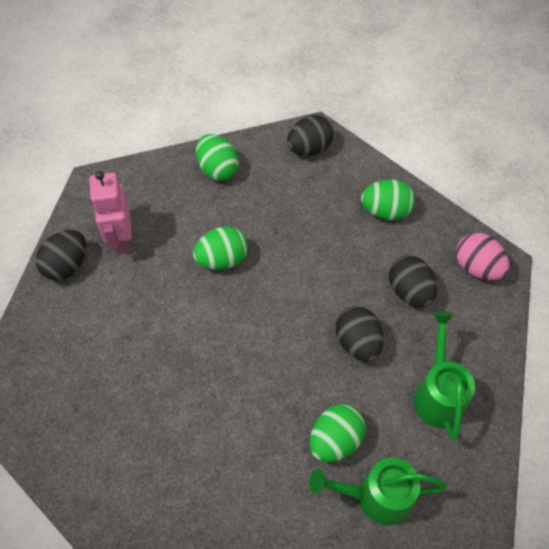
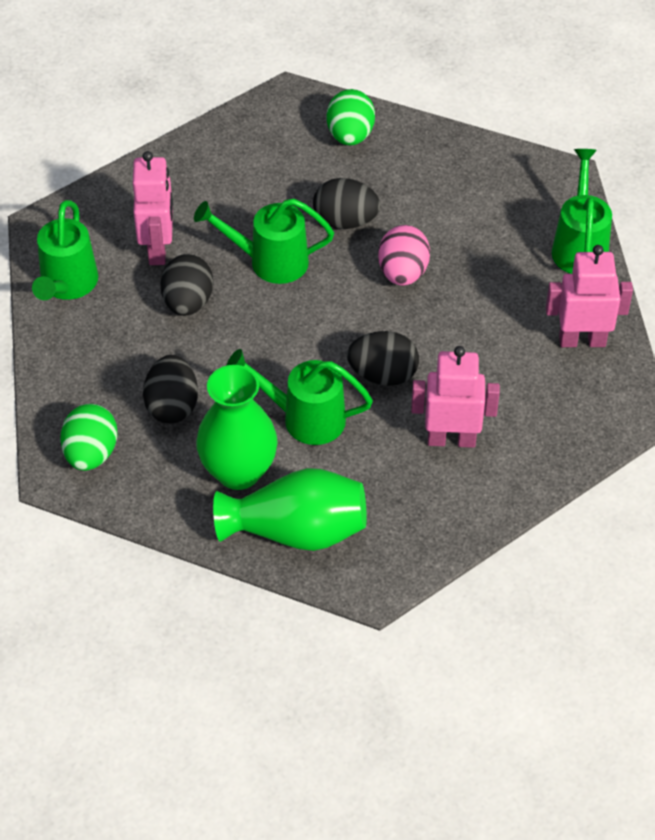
green egg: [193,226,248,270] [196,134,239,181] [310,404,366,462] [361,179,415,220] = 4 -> [60,404,118,471] [327,89,375,146] = 2
green vase: none = 0 -> [196,365,278,490] [213,468,367,551] = 2
green watering can: [309,458,447,526] [414,311,475,440] = 2 -> [32,200,98,300] [194,198,334,284] [226,349,373,445] [552,149,612,274] = 4
pink robot: [89,171,132,255] = 1 -> [133,151,173,265] [411,346,500,448] [546,245,633,347] = 3

